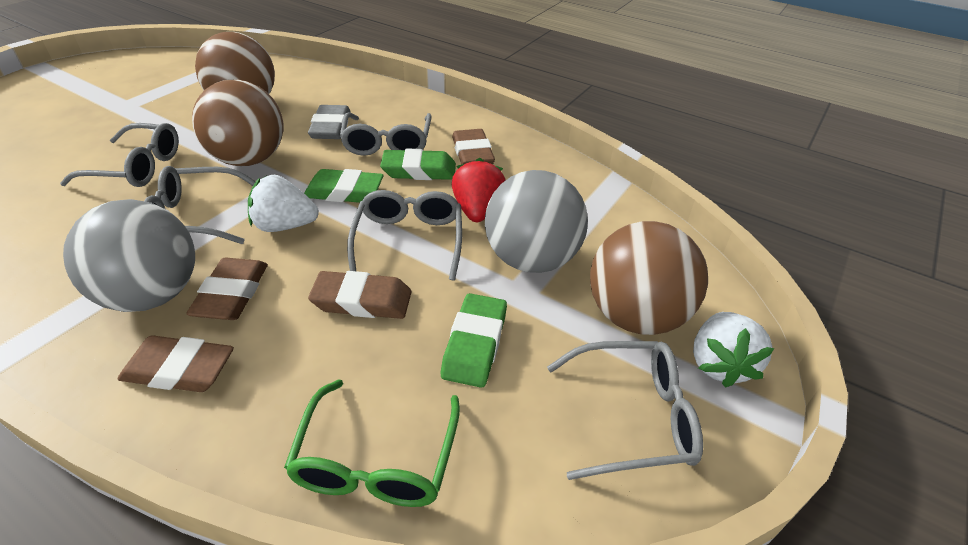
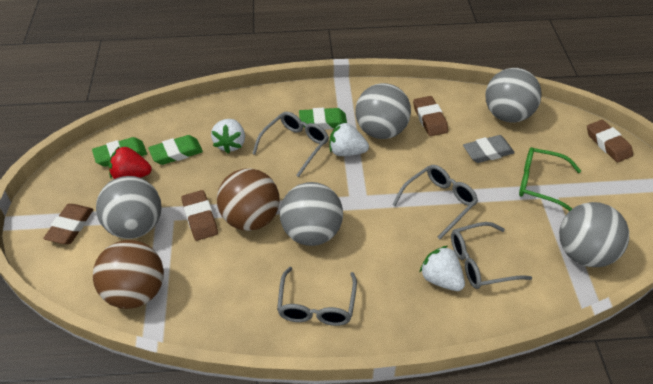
brown ball: [192,79,283,166] [195,32,275,94] [590,221,708,335] = 3 -> [93,240,164,309] [217,168,280,231] = 2
grey ball: [63,199,195,312] [485,170,588,273] = 2 -> [96,176,161,239] [280,182,343,246] [355,83,411,139] [485,68,542,123] [559,202,629,267] = 5
grey glasses: [60,123,179,187] [144,166,256,244] [340,113,432,156] [347,190,462,281] [547,341,703,480] = 5 -> [252,112,329,177] [277,267,357,326] [393,165,478,239] [451,222,532,289] = 4
white strawberry: [248,175,319,232] [693,312,774,388] = 2 -> [211,119,245,153] [330,122,369,156] [419,246,465,291] = 3

